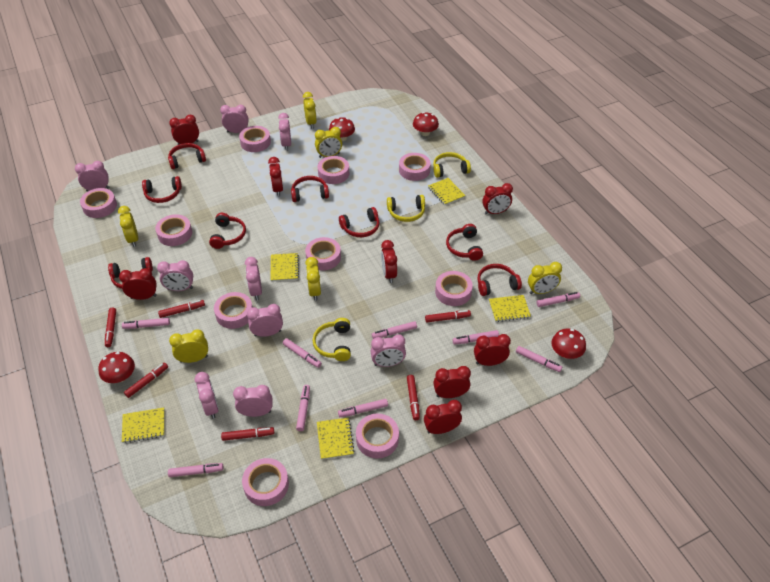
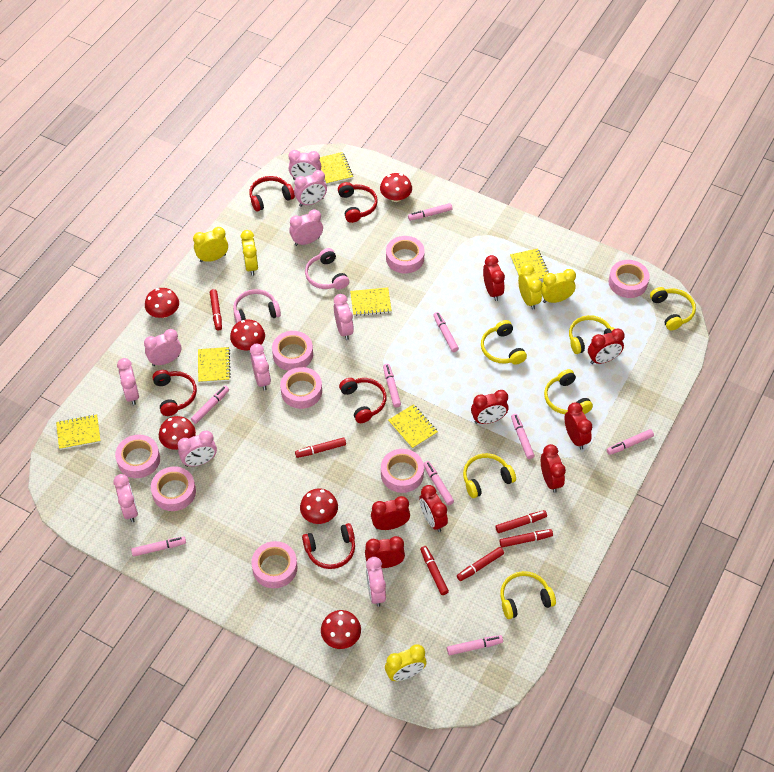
pink clock: [75,161,109,192] [157,260,193,291] [195,372,219,419] [220,105,249,133] [233,385,273,417] [245,257,262,300] [247,304,283,337] [278,113,291,151] [370,335,406,367] = 9 -> [113,474,138,522] [117,358,139,405] [144,329,181,366] [178,430,217,467] [250,343,271,391] [289,150,321,180] [289,209,323,246] [294,170,327,207] [334,294,354,340] [366,557,386,607] = 10
pink headphones: none = 0 -> [233,289,281,323] [305,248,349,290] = 2
pink tape: [80,188,117,218] [155,214,192,246] [214,292,253,329] [239,126,271,152] [242,458,289,506] [305,237,341,271] [318,156,349,184] [356,414,399,458] [399,153,431,181] [435,271,473,306] = 10 -> [115,435,160,478] [151,466,196,511] [251,541,297,588] [272,331,313,371] [280,367,322,409] [381,449,424,493] [386,236,425,273] [608,260,650,298] = 8
red headphones: [108,257,153,289] [142,176,182,203] [168,143,206,169] [209,213,246,249] [291,176,329,202] [339,207,379,237] [446,224,483,261] [477,264,522,296] = 8 -> [152,370,197,416] [249,176,295,212] [302,523,355,569] [338,182,378,223] [339,378,387,423] = 5
red mushroom: [98,352,135,383] [329,117,355,141] [413,112,439,136] [551,329,586,359] = 4 -> [145,288,179,318] [159,416,196,450] [230,320,265,350] [300,488,338,524] [321,610,361,649] [380,173,412,202] = 6
yellow clock: [118,206,138,247] [169,330,208,363] [303,92,317,129] [305,257,321,301] [315,127,342,158] [528,262,562,294] = 6 -> [193,227,228,262] [240,230,258,276] [385,644,427,681] [518,264,542,310] [541,269,576,303] = 5
yellow headphones: [313,318,351,361] [387,195,425,222] [433,152,471,178] = 3 -> [463,453,516,498] [481,320,527,365] [500,571,556,619] [544,369,593,414] [569,315,615,354] [650,287,696,330] = 6
yellow notebook: [122,407,165,443] [270,253,299,282] [317,418,354,460] [428,178,466,205] [489,295,531,322] = 5 -> [56,414,101,450] [198,347,231,383] [320,152,353,184] [350,287,392,316] [388,404,438,449] [510,249,549,280] = 6

